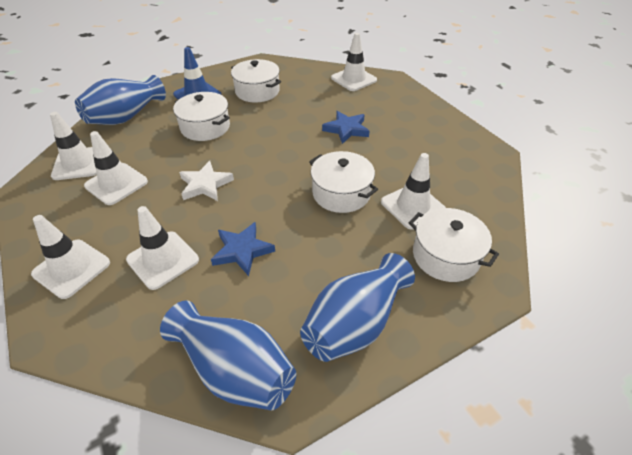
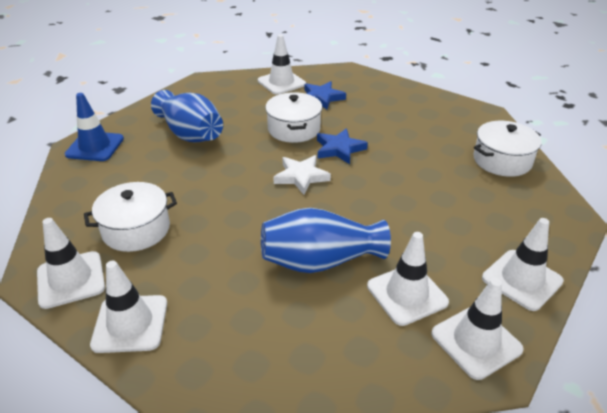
blue vase: [75,75,166,125] [160,300,296,410] [300,253,415,362] = 3 -> [151,90,223,142] [261,208,391,273] = 2
white pot: [173,92,230,141] [231,59,281,102] [309,151,378,213] [409,208,499,282] = 4 -> [84,182,177,252] [265,92,322,143] [474,121,542,177] = 3

